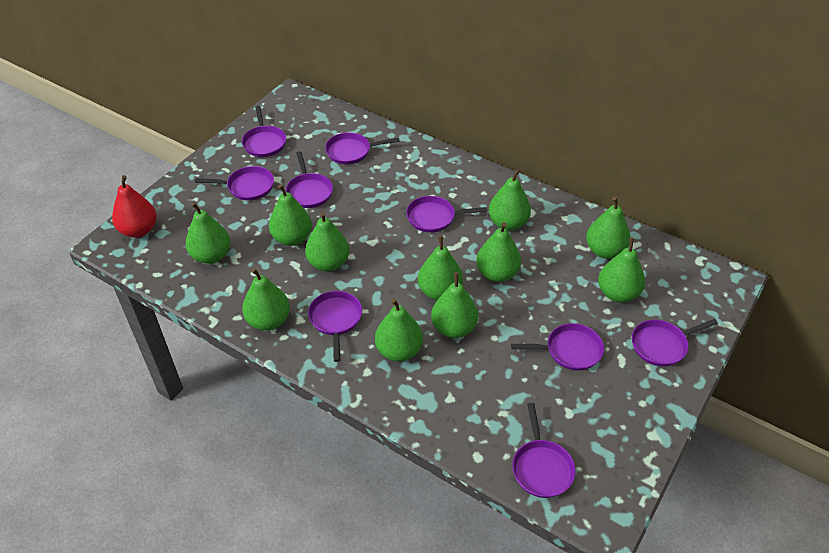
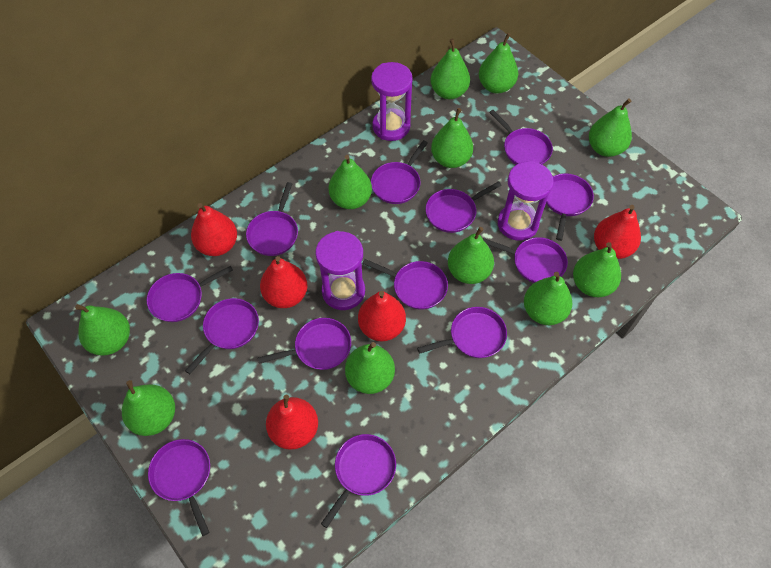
purple hourglass: none = 0 -> [315,231,365,310] [371,62,413,141] [498,161,554,241] = 3
purple pan: [195,166,274,201] [242,106,286,157] [286,151,333,208] [308,291,362,362] [325,132,399,165] [406,196,487,233] [511,323,604,371] [512,403,576,498] [632,319,718,367] = 9 -> [147,266,233,322] [148,439,210,536] [185,298,259,374] [246,182,298,256] [258,318,351,370] [321,434,396,528] [362,259,448,310] [371,140,428,204] [417,307,507,358] [426,181,502,233] [483,237,568,283] [489,110,553,165] [546,174,594,241] = 13
red pear: [112,175,157,238] = 1 -> [191,203,237,256] [260,256,308,308] [266,395,318,450] [358,291,406,341] [594,205,641,259] = 5

